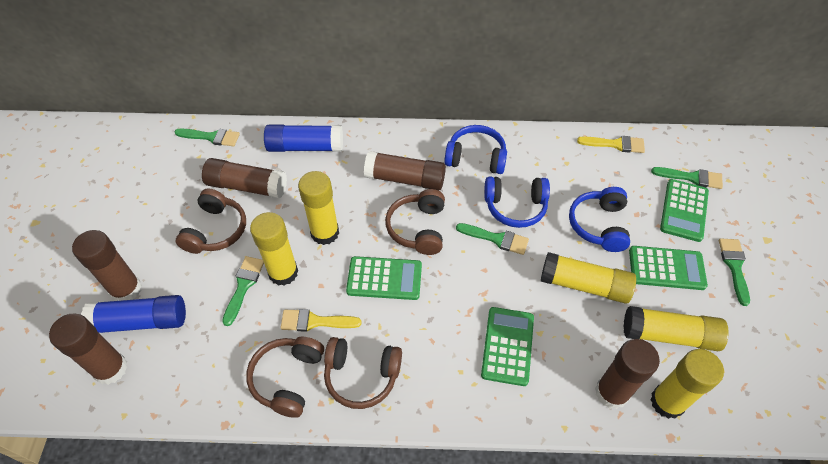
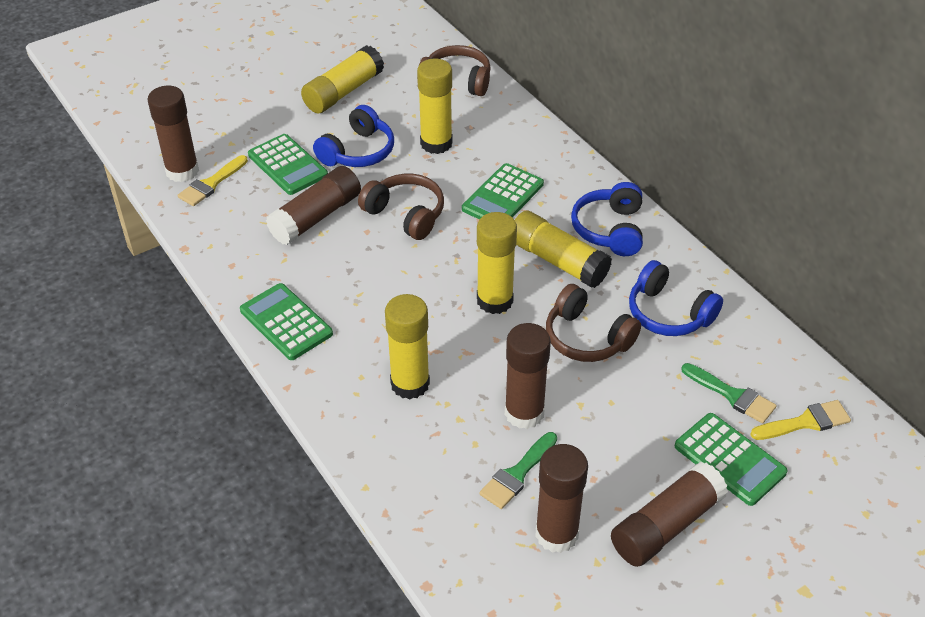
blue glue stick: [81,295,186,334] [264,125,343,152] = 2 -> none = 0
brown headphones: [176,188,246,254] [246,336,324,418] [324,337,402,409] [385,189,445,255] = 4 -> [358,174,444,240] [419,45,491,96] [546,284,641,362] = 3
green brush: [175,128,240,147] [222,256,264,326] [456,223,529,255] [651,167,723,189] [719,239,750,306] = 5 -> [479,432,557,509] [681,363,776,423] = 2

